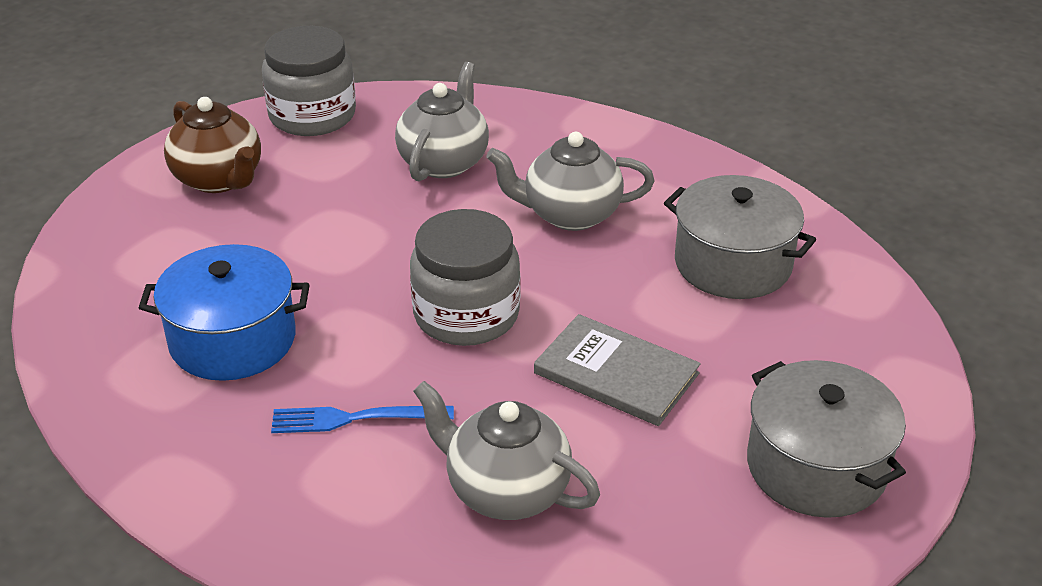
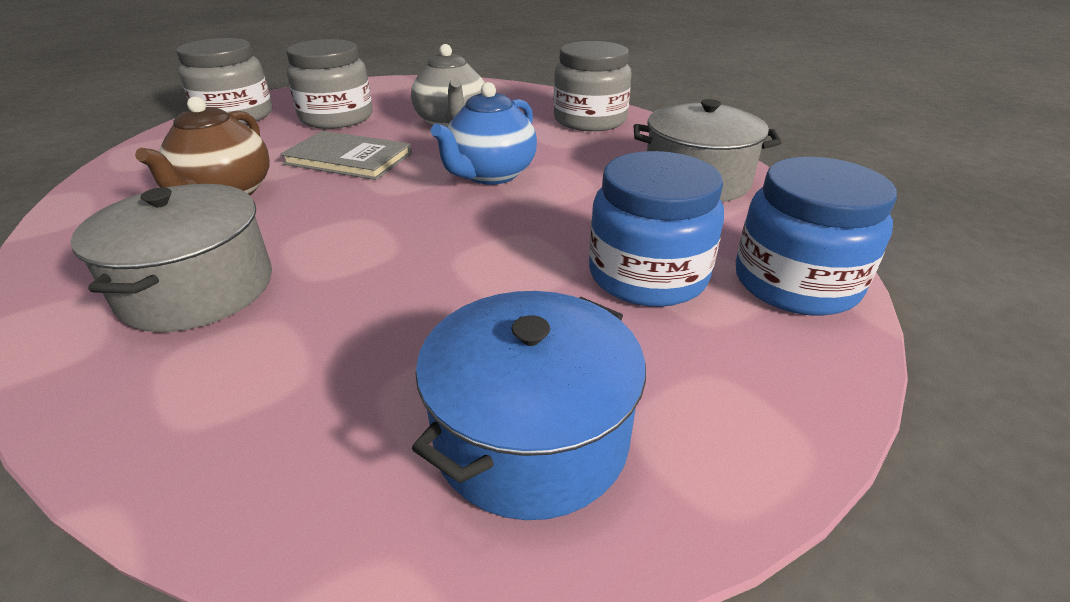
blue fork: [271,406,454,433] = 1 -> none = 0
blue jar: none = 0 -> [589,151,724,307] [736,157,897,316] = 2
blue teapot: none = 0 -> [431,82,537,185] = 1
grey jar: [262,26,356,136] [410,209,520,346] = 2 -> [176,38,272,124] [286,39,373,129] [554,41,632,131] = 3
grey teapot: [395,62,489,181] [413,381,600,520] [486,132,655,231] = 3 -> [411,44,485,127] = 1

